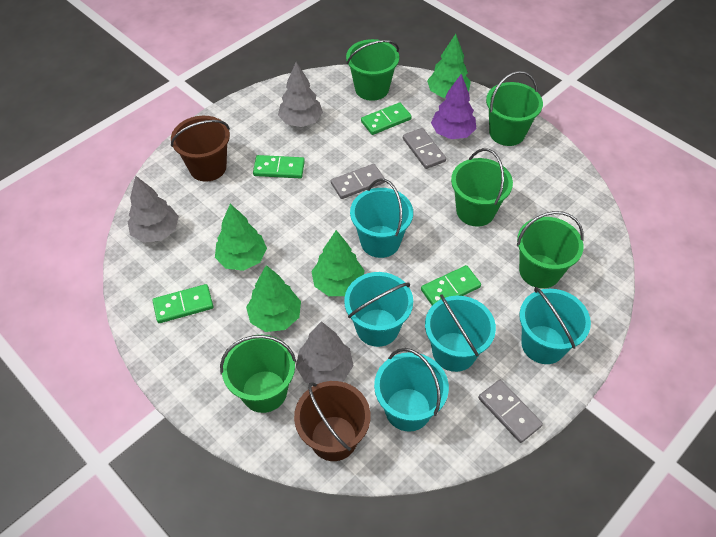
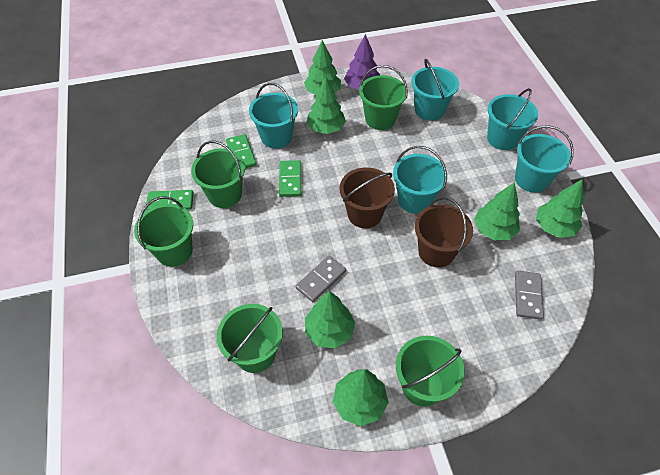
green domino: [153,284,213,323] [253,155,305,178] [361,102,412,135] [421,265,481,306] = 4 -> [146,190,194,211] [226,134,256,169] [279,160,301,197] = 3
green tree: [215,204,267,271] [246,265,301,332] [311,230,365,296] [427,34,471,98] = 4 -> [304,40,341,95] [305,291,355,348] [307,77,346,134] [333,369,388,426] [474,182,520,241] [536,179,584,238] = 6
grey domino: [331,164,385,199] [403,128,446,169] [478,380,543,443] = 3 -> [296,256,346,302] [515,271,544,320] = 2
grey tree: [128,176,179,243] [278,62,323,127] [296,321,354,384] = 3 -> none = 0

